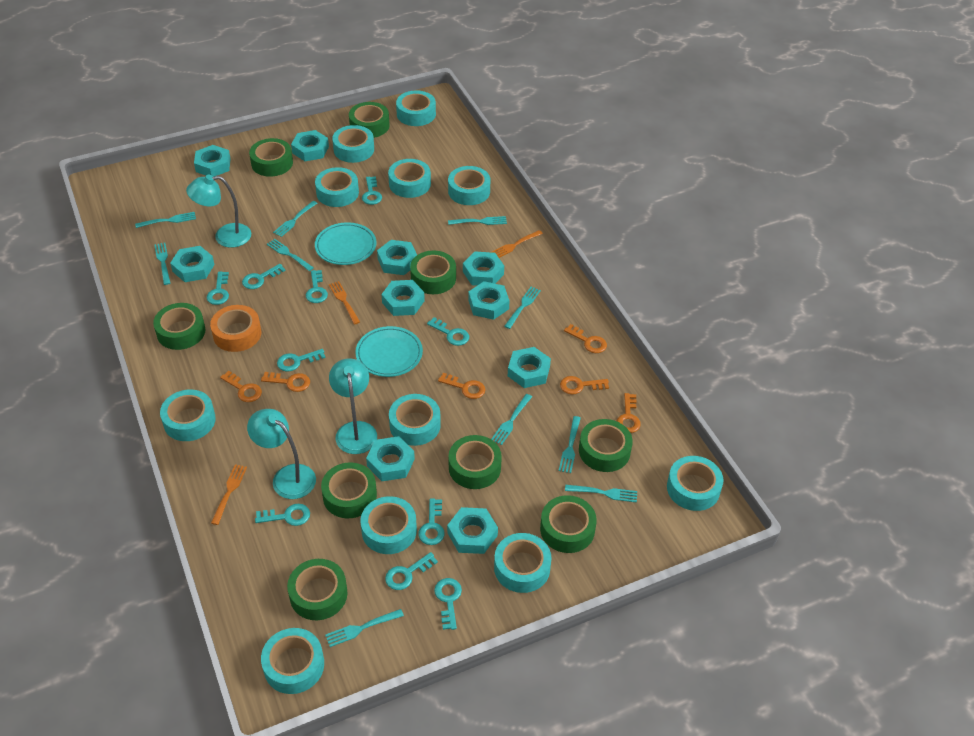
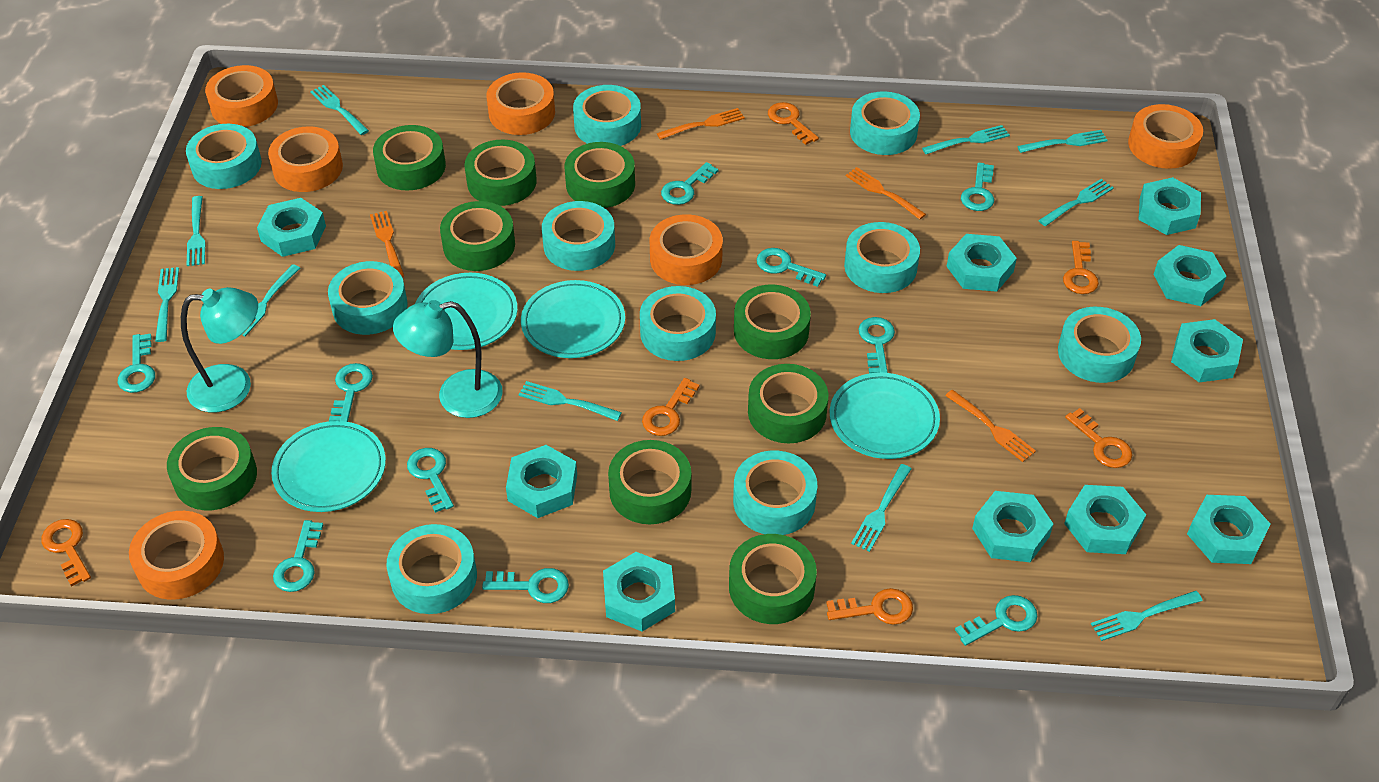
orange fork: [211,464,247,525] [329,281,360,325] [492,230,543,258] = 3 -> [370,211,404,277] [657,108,745,140] [846,167,926,219] [945,390,1036,462] = 4
orange tape: [210,305,261,352] = 1 -> [129,511,224,600] [205,65,278,127] [268,126,343,192] [486,72,555,135] [650,214,723,285] [1128,104,1203,169] = 6
turquoise lamp: [186,175,251,248] [247,409,316,499] [329,358,377,454] = 3 -> [181,287,258,412] [393,300,503,418] = 2
turquoise plate: [315,222,376,265] [355,326,423,377] = 2 -> [271,421,386,512] [415,273,518,350] [521,280,625,358] [830,373,940,459] = 4
turquoise tape: [160,390,216,441] [261,628,324,694] [315,167,359,207] [332,125,374,163] [361,496,417,554] [388,159,431,198] [389,394,441,446] [396,91,436,126] [448,166,490,205] [494,533,551,593] [667,456,723,511] = 11 -> [186,124,262,189] [328,261,408,335] [386,524,477,614] [542,201,615,271] [573,85,641,146] [640,286,716,361] [733,451,817,535] [844,222,920,293] [850,91,920,155] [1058,307,1141,383] = 10

